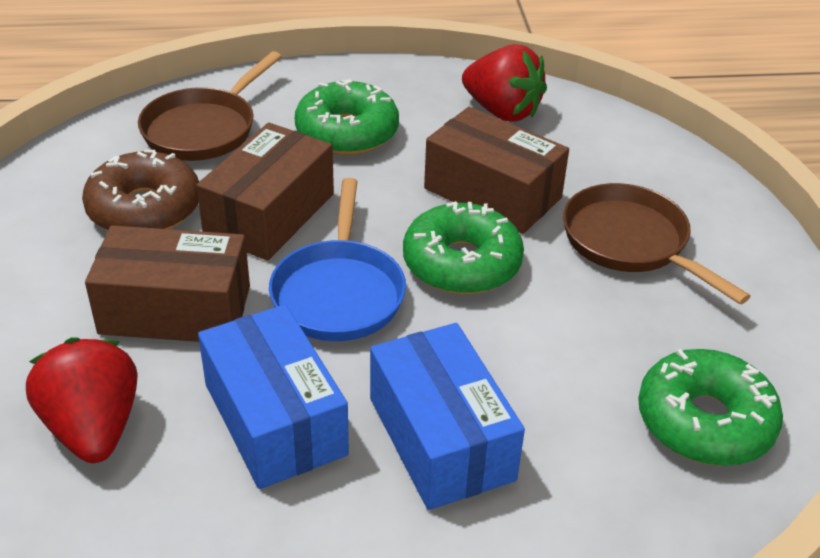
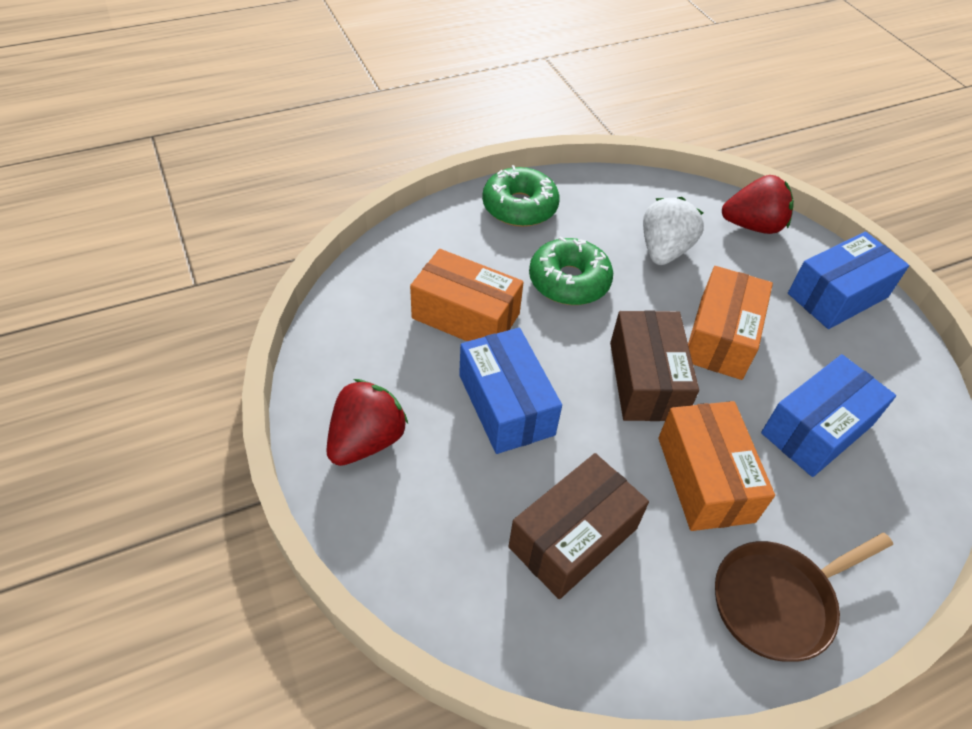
blue box: [198,304,349,489] [370,323,525,510] = 2 -> [459,328,562,454] [761,354,896,477] [788,232,909,329] = 3
blue pan: [269,178,406,341] = 1 -> none = 0
brown box: [85,225,250,342] [196,123,334,261] [424,107,569,234] = 3 -> [508,453,649,599] [610,310,699,421] = 2
brown donut: [82,150,199,230] = 1 -> none = 0
brown pan: [138,51,282,161] [563,183,751,304] = 2 -> [715,533,893,662] = 1
green donut: [295,79,399,155] [403,201,524,294] [638,349,783,466] = 3 -> [482,165,560,227] [529,236,613,305] = 2
orange box: none = 0 -> [410,249,524,341] [658,401,775,531] [688,266,773,380] = 3
white strawberry: none = 0 -> [643,197,704,265] = 1

